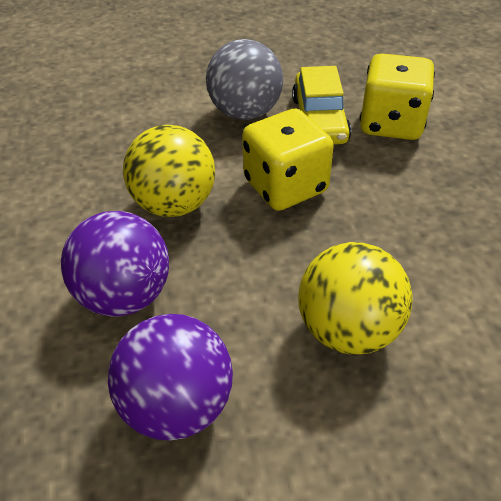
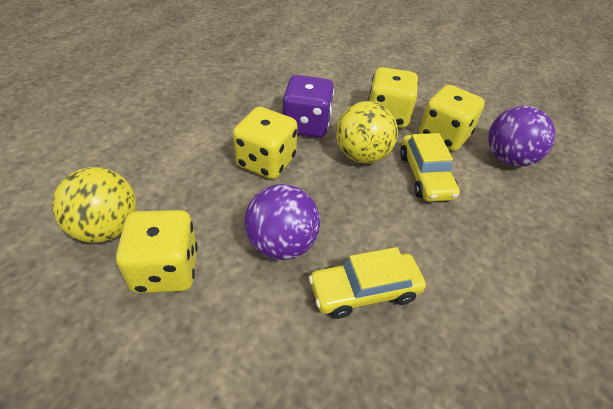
grey ball: [206,39,283,120] = 1 -> none = 0
purple dice: none = 0 -> [283,75,334,137] = 1
yellow car: [292,66,351,145] = 1 -> [309,247,426,319] [400,133,460,202] = 2
yellow dice: [242,109,334,211] [360,54,435,140] = 2 -> [116,210,198,293] [233,107,298,179] [369,67,418,128] [419,85,485,151] = 4

